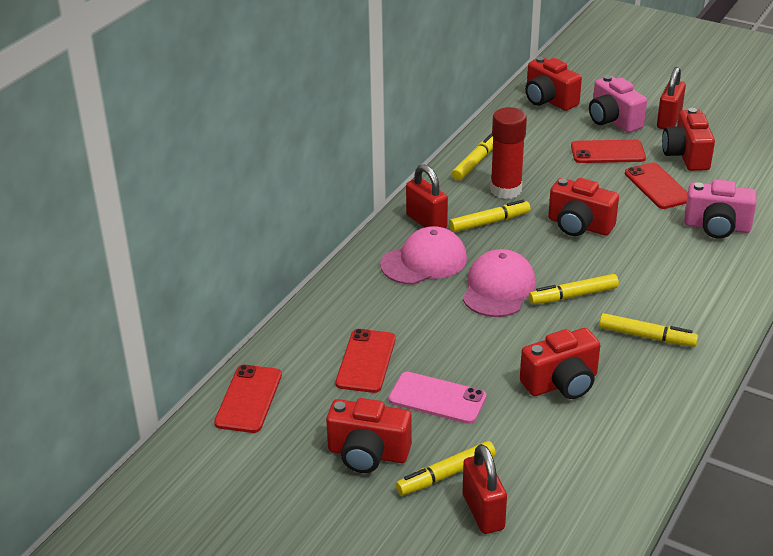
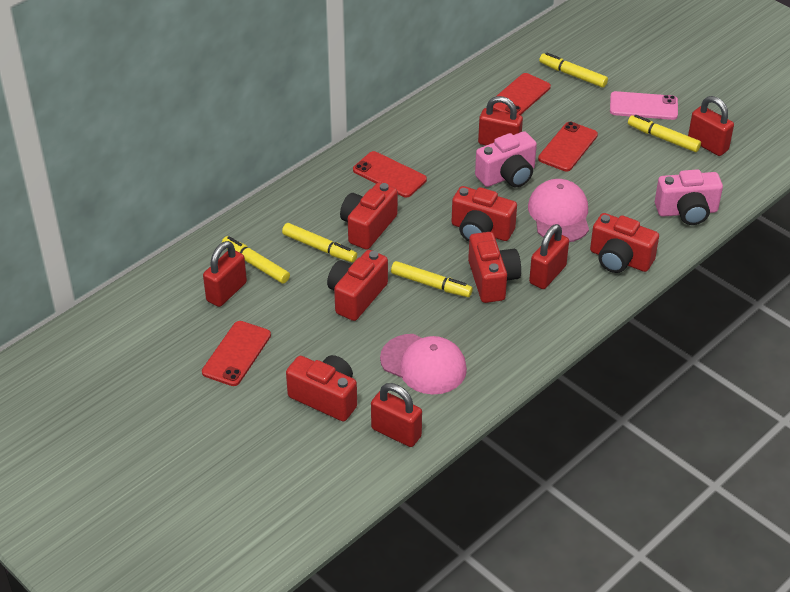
red camera: [326,398,412,473] [520,328,600,399] [525,56,582,111] [548,178,619,236] [662,108,715,171] = 5 -> [286,355,357,421] [327,250,388,321] [340,182,398,250] [452,186,517,242] [468,232,521,303] [590,213,659,273] = 6
red glue stick: [490,107,527,199] = 1 -> none = 0
red padlock: [406,164,448,228] [463,444,507,534] [657,67,686,129] = 3 -> [203,241,247,307] [371,383,422,447] [478,96,523,145] [529,224,569,289] [688,96,734,156] = 5

